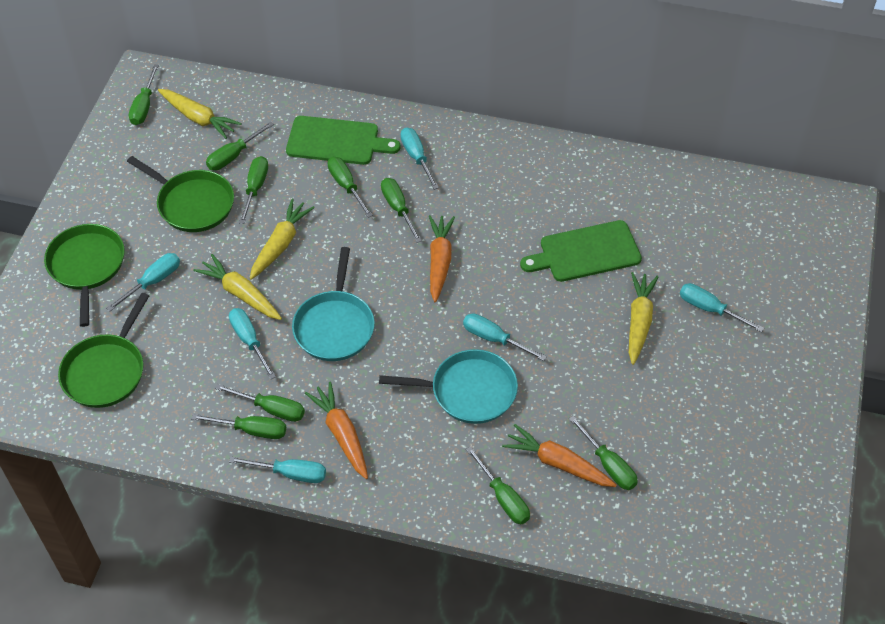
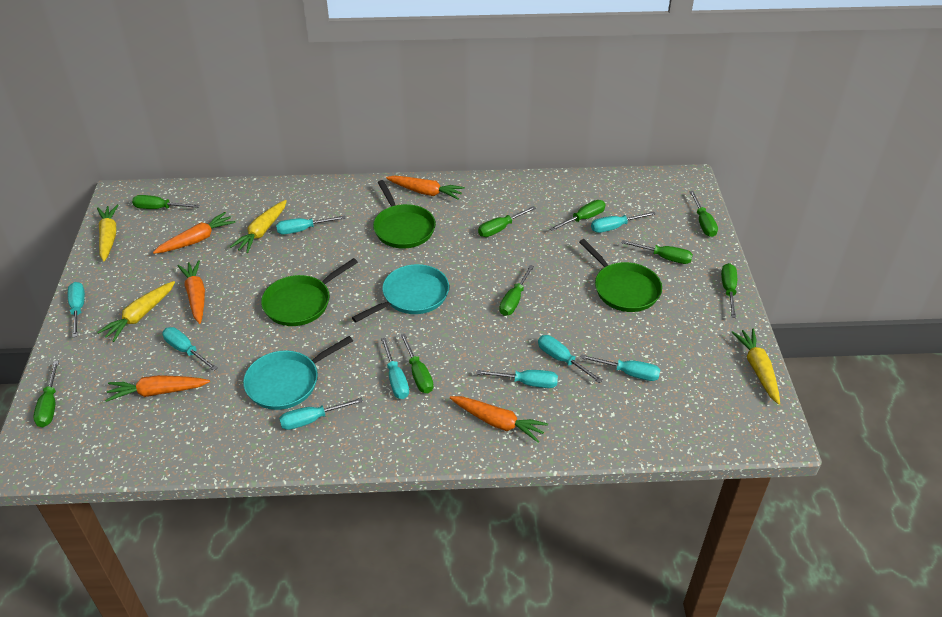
green cutting board: [286,116,400,165] [520,220,642,282] = 2 -> none = 0
orange carrot: [305,381,368,479] [429,215,455,302] [502,424,617,487] = 3 -> [105,375,210,402] [153,212,236,254] [178,260,205,324] [386,176,465,200] [450,396,548,443] = 5
turquoise screwdriver: [106,253,180,312] [229,308,276,379] [229,457,326,483] [400,127,439,190] [463,313,547,361] [680,283,764,332] = 6 -> [68,282,85,337] [162,327,218,371] [276,215,346,234] [279,398,363,430] [381,338,409,399] [477,370,558,388] [538,335,603,383] [580,354,660,381] [591,211,656,233] = 9

